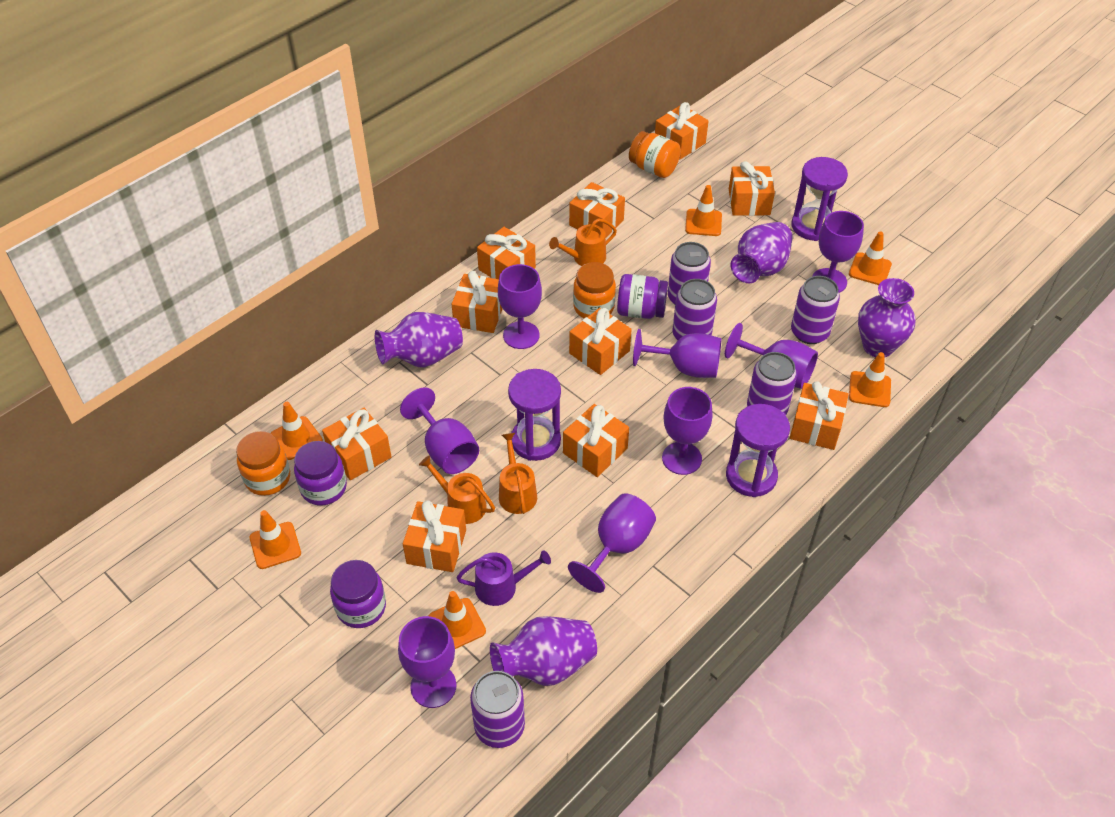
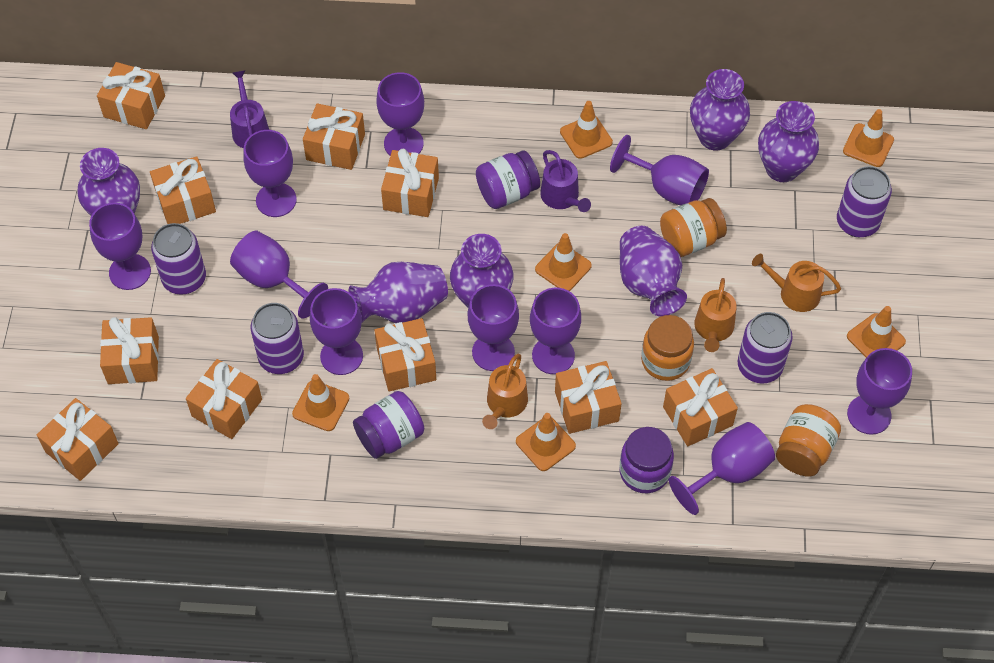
purple can: [470,671,525,748] [668,242,711,305] [673,279,717,340] [747,352,797,415] [791,276,840,344] = 5 -> [151,223,206,294] [250,303,304,374] [737,312,793,383] [837,166,892,237] = 4
purple goblet: [398,616,457,708] [400,387,479,474] [498,264,542,349] [568,493,656,593] [633,329,721,378] [662,387,713,475] [725,323,818,389] [812,211,864,293] = 8 -> [89,203,151,290] [230,231,328,319] [243,130,297,217] [310,288,363,375] [376,72,424,156] [468,284,519,371] [530,288,581,374] [610,135,709,205] [669,422,775,515] [847,348,912,435] = 10
purple hourglass: [508,369,561,461] [726,404,790,497] [791,157,848,241] = 3 -> none = 0
purple vase: [375,312,463,367] [490,616,597,686] [731,222,793,283] [858,278,915,357] = 4 -> [78,148,140,216] [349,262,448,323] [450,234,513,308] [620,226,687,316] [690,69,750,150] [758,101,819,182] = 6
purple watering can: [456,550,551,606] = 1 -> [230,70,269,148] [540,150,591,212] = 2

